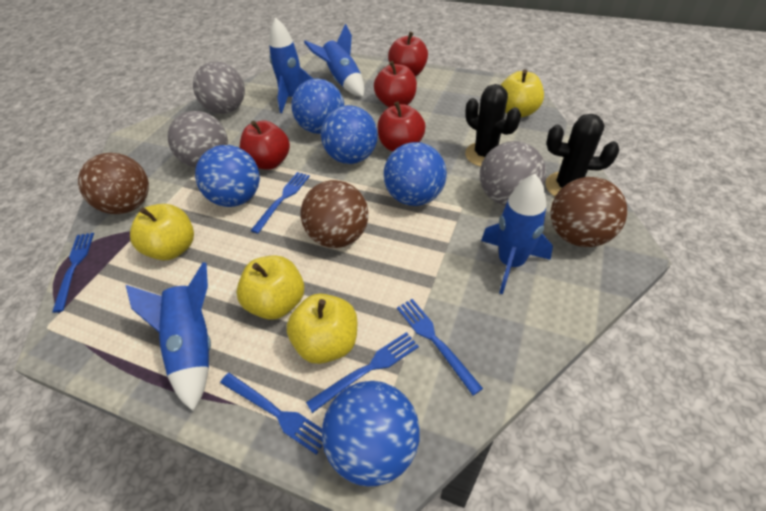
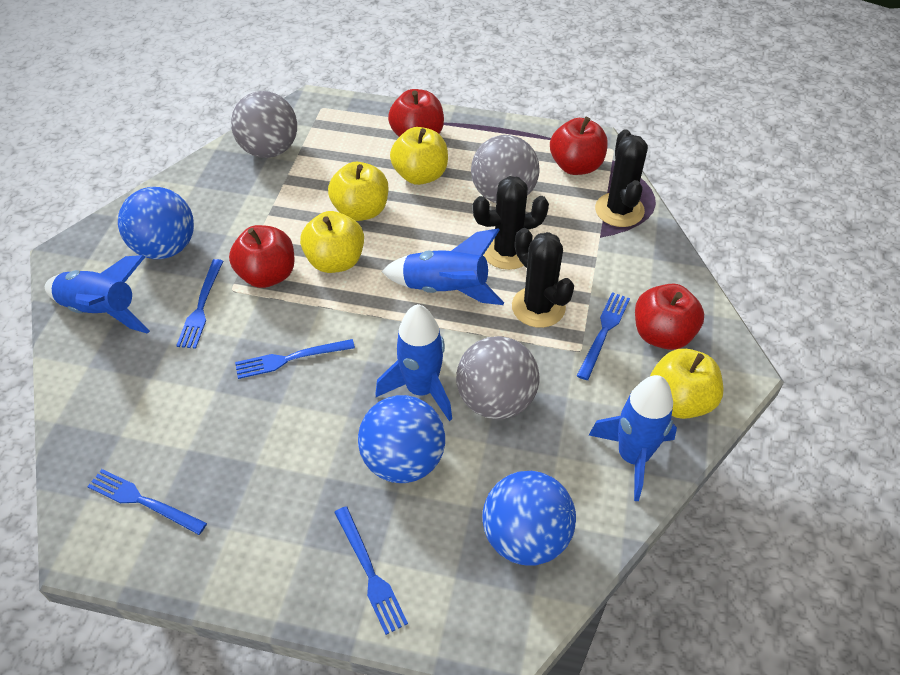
black cactus: [465,84,521,166] [545,114,619,196] = 2 -> [473,176,549,270] [512,228,574,328] [595,129,648,227] = 3
blue ball: [195,145,260,207] [291,79,344,134] [321,105,378,164] [322,381,420,487] [384,142,447,206] = 5 -> [118,187,194,259] [358,395,445,483] [483,471,576,566] = 3
brown ball: [78,153,149,214] [301,180,368,248] [551,177,627,247] = 3 -> none = 0

